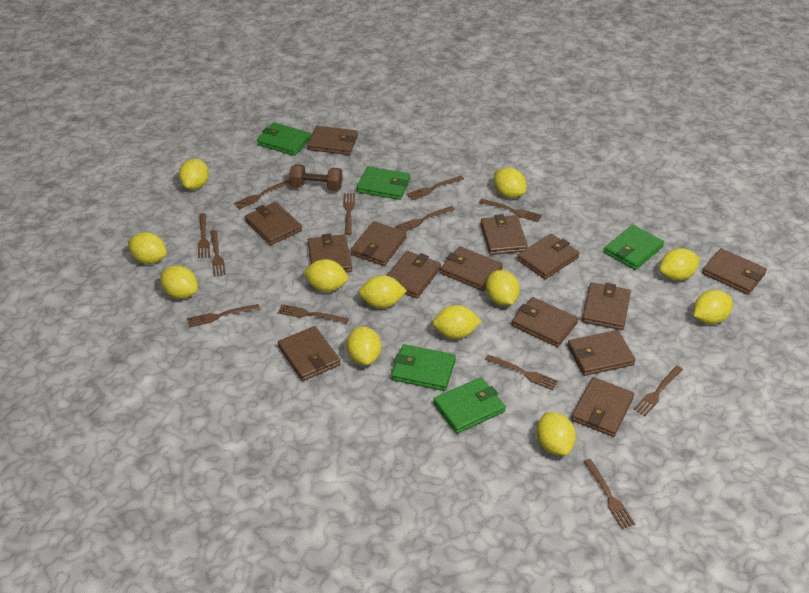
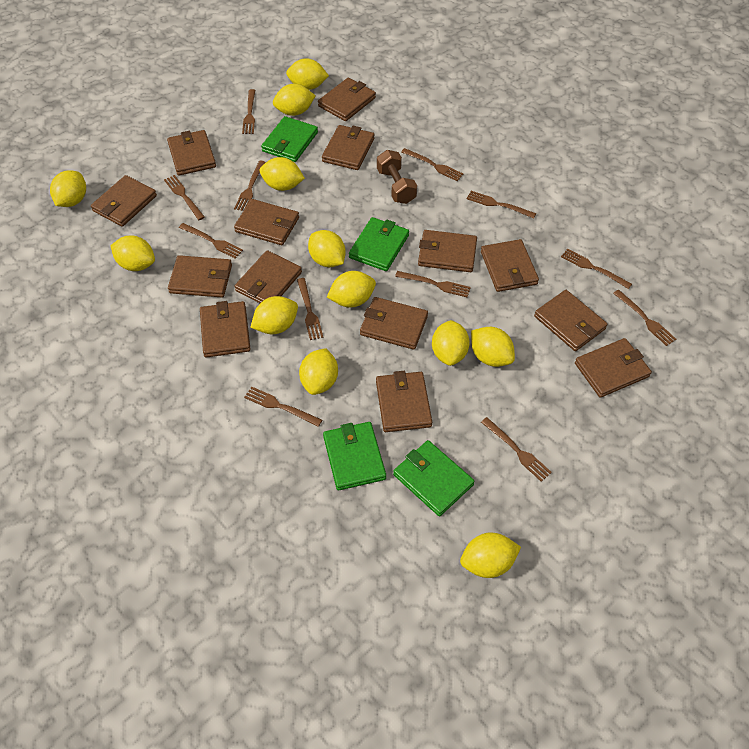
green wallet: [257,122,311,156] [357,166,410,200] [391,344,456,391] [433,377,506,434] [604,225,664,270] = 5 -> [261,116,318,162] [323,422,386,490] [349,217,409,271] [393,440,475,516] = 4

